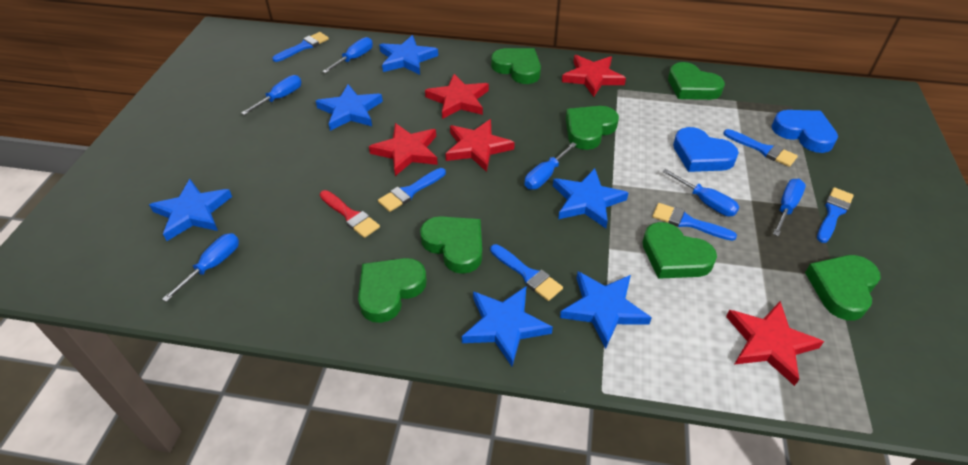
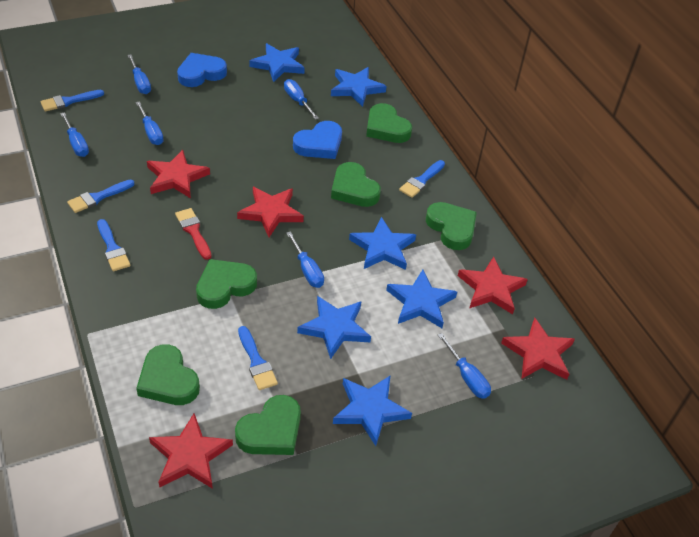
blue brush: [272,32,329,62] [378,168,446,212] [490,244,563,301] [652,203,737,241] [723,129,798,167] [817,187,854,243] = 6 -> [40,90,104,112] [67,180,135,213] [97,219,130,271] [238,326,278,390] [399,160,445,198] = 5
green heart: [358,258,427,323] [420,216,482,274] [491,48,541,84] [566,106,619,150] [642,222,717,279] [668,62,725,100] [805,255,880,321] = 7 -> [136,344,200,405] [196,259,257,309] [235,395,301,455] [331,162,381,207] [366,103,412,143] [426,202,477,250] = 6

